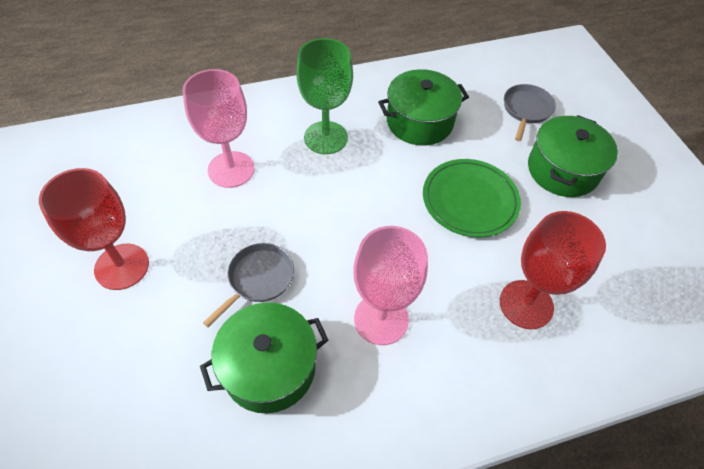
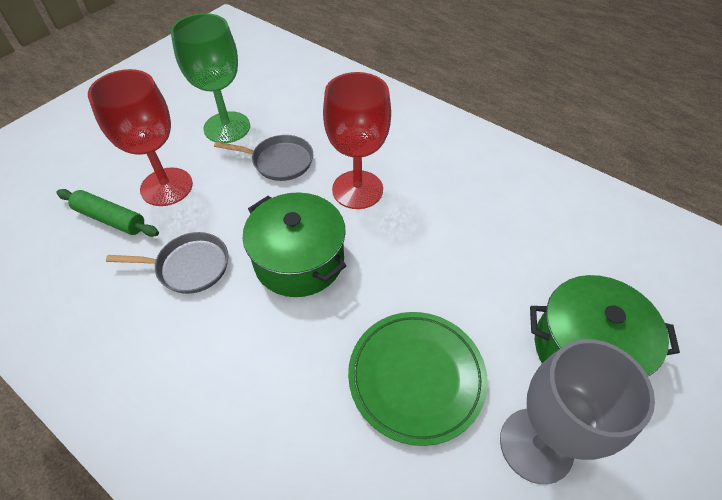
green pot: [200,302,328,413] [378,69,469,145] [528,115,618,197] = 3 -> [243,192,346,297] [530,275,680,376] = 2
green rolling pin: none = 0 -> [57,189,159,237] = 1
grey goblet: none = 0 -> [500,339,655,484] = 1
pink goblet: [183,69,254,188] [353,226,428,345] = 2 -> none = 0

